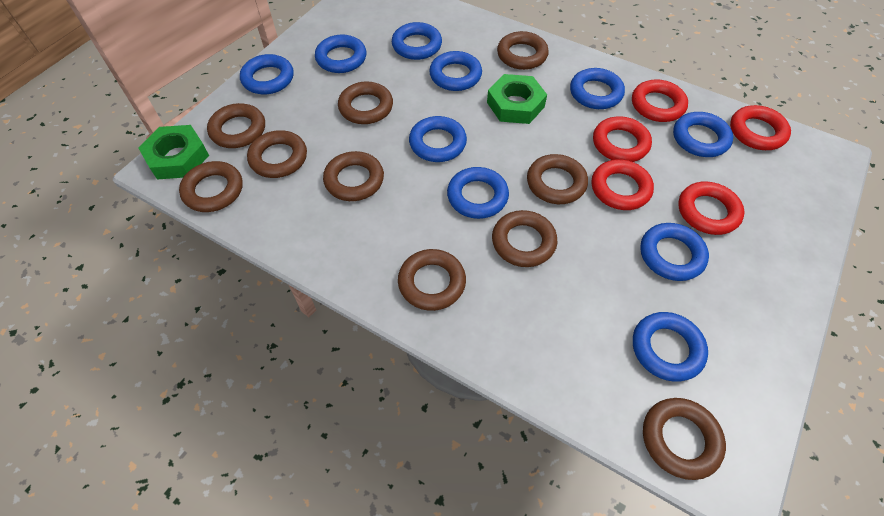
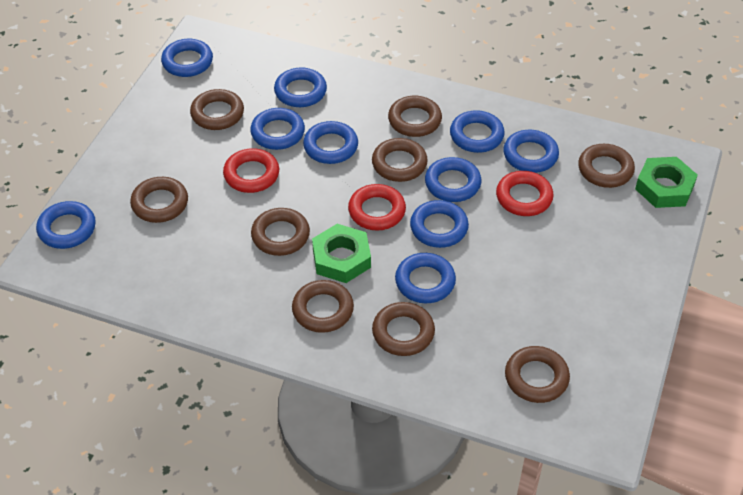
brown ring: [179,161,243,212] [207,103,265,148] [247,130,307,178] [323,151,384,201] [338,81,393,124] [398,249,466,311] [492,210,557,267] [497,31,549,70] [527,154,588,204] [643,398,726,480] = 10 -> [130,177,188,223] [190,89,244,130] [251,208,310,256] [292,280,354,333] [372,138,428,182] [372,302,435,356] [388,96,442,137] [505,346,570,403] [578,144,635,188] = 9
red ring: [591,159,654,210] [593,116,652,162] [632,79,688,122] [678,181,744,235] [730,105,791,150] = 5 -> [223,148,279,193] [348,184,406,230] [496,171,553,216] = 3

